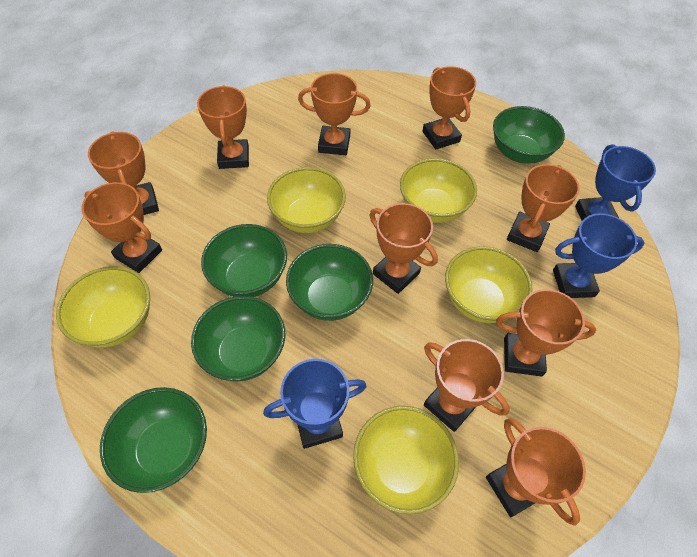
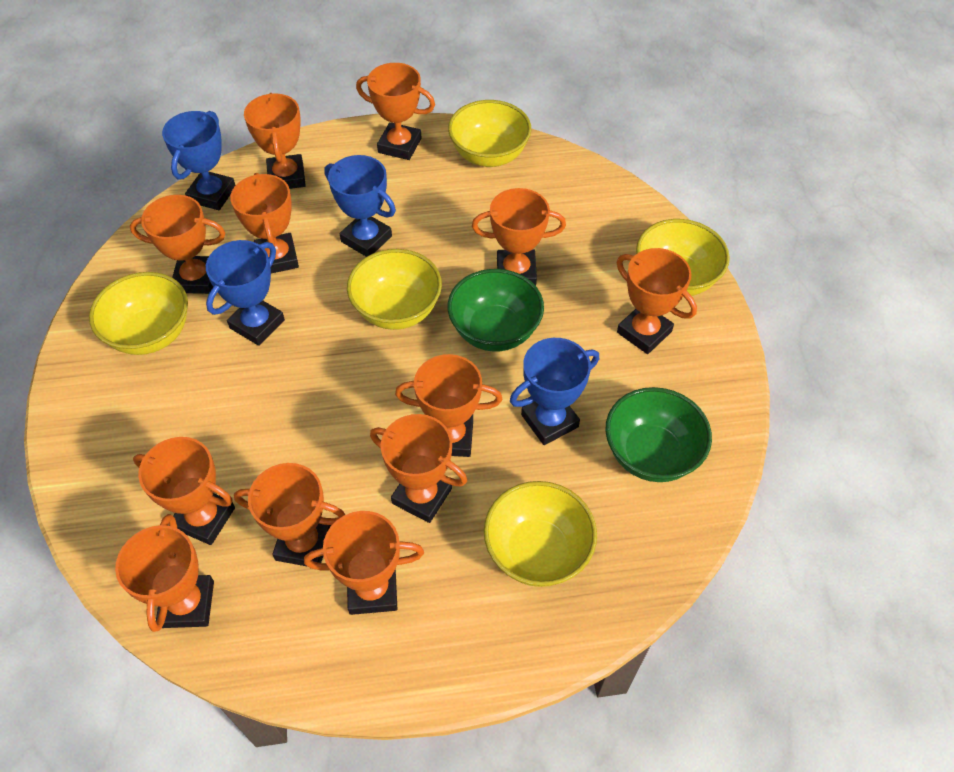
blue trophy: [263,359,367,449] [553,213,644,298] [575,144,656,221] = 3 -> [162,111,236,210] [206,240,285,346] [325,155,396,257] [510,338,599,445] = 4
green bowl: [100,387,207,493] [191,296,285,382] [201,224,287,297] [286,244,373,321] [493,106,565,164] = 5 -> [448,269,544,351] [605,387,712,482] = 2
orange trophy: [81,182,162,273] [88,131,159,215] [197,85,249,169] [298,73,371,155] [369,203,438,294] [422,66,476,149] [424,339,510,432] [486,418,586,526] [496,289,596,377] [507,164,580,252] = 10 -> [115,514,214,632] [130,195,225,294] [133,437,235,545] [230,173,299,273] [234,463,345,567] [244,93,306,189] [304,511,424,615] [356,63,435,160] [370,414,467,523] [395,354,502,457] [472,188,566,286] [617,248,697,354] = 12

